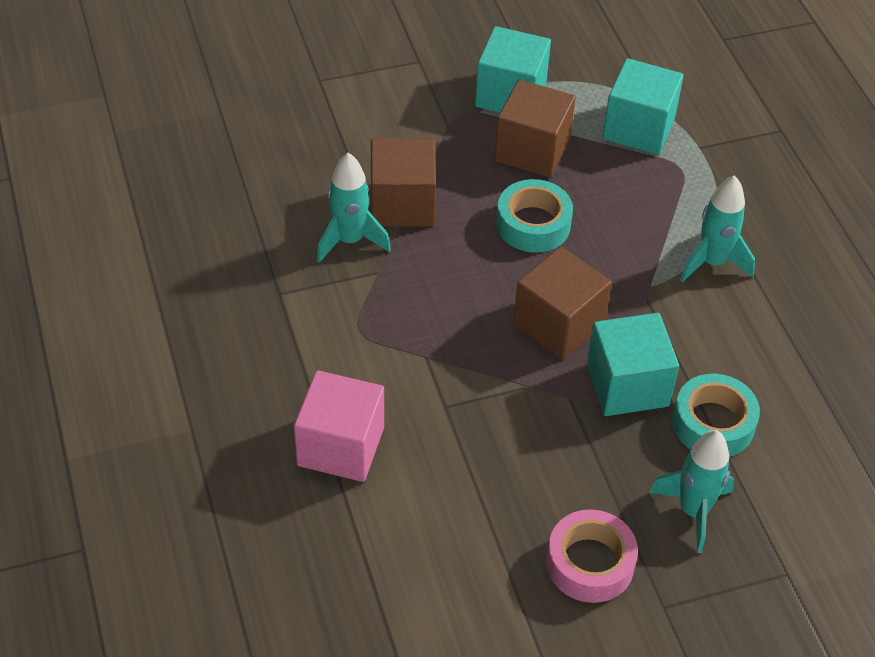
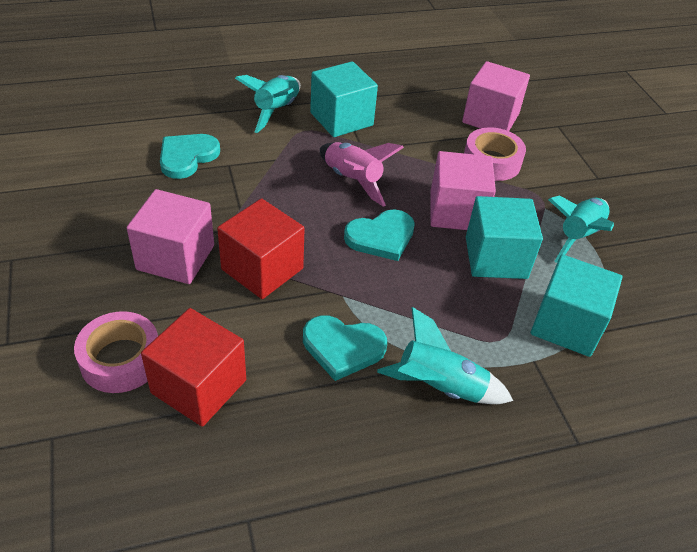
brown cube: [371,138,436,227] [494,79,576,177] [513,247,612,360] = 3 -> none = 0
pink cube: [294,370,384,482] = 1 -> [127,189,214,284] [430,151,496,230] [462,61,530,131] = 3
pink rocket: none = 0 -> [320,142,404,207] = 1
pink tape: [546,509,638,603] = 1 -> [74,311,158,393] [464,127,526,181] = 2
red cube: none = 0 -> [141,308,246,427] [217,198,305,299] = 2
turquoise heart: none = 0 -> [160,134,220,179] [303,315,387,381] [344,209,415,261] = 3
turquoise tape: [496,179,573,253] [672,374,760,457] = 2 -> none = 0

